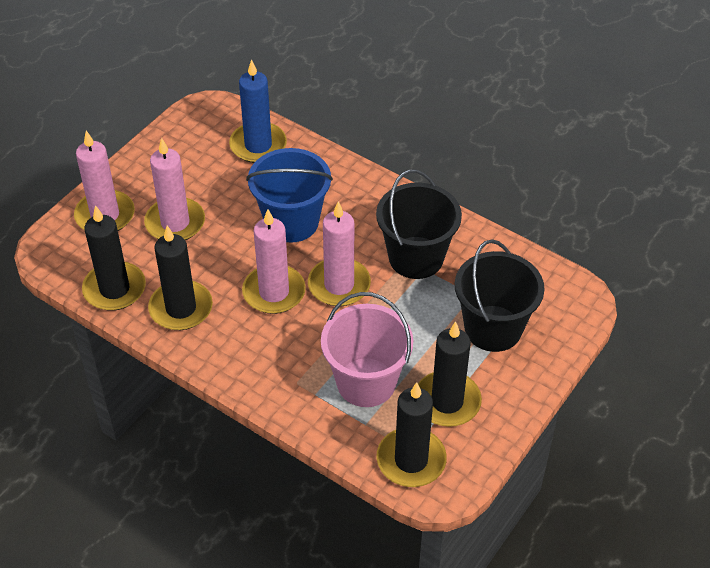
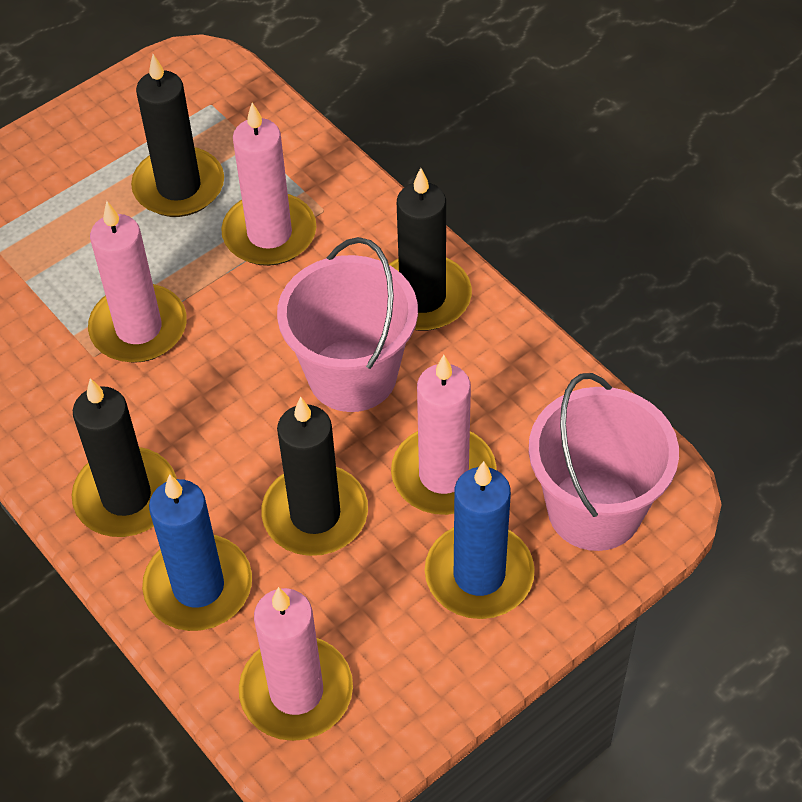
black bucket: [376,169,462,279] [455,239,545,352] = 2 -> none = 0
blue bucket: [246,148,333,243] = 1 -> none = 0
blue candle: [229,59,287,163] = 1 -> [142,474,252,631] [425,461,535,619] = 2
pink bucket: [321,292,413,407] = 1 -> [277,237,418,412] [529,373,679,551] = 2

